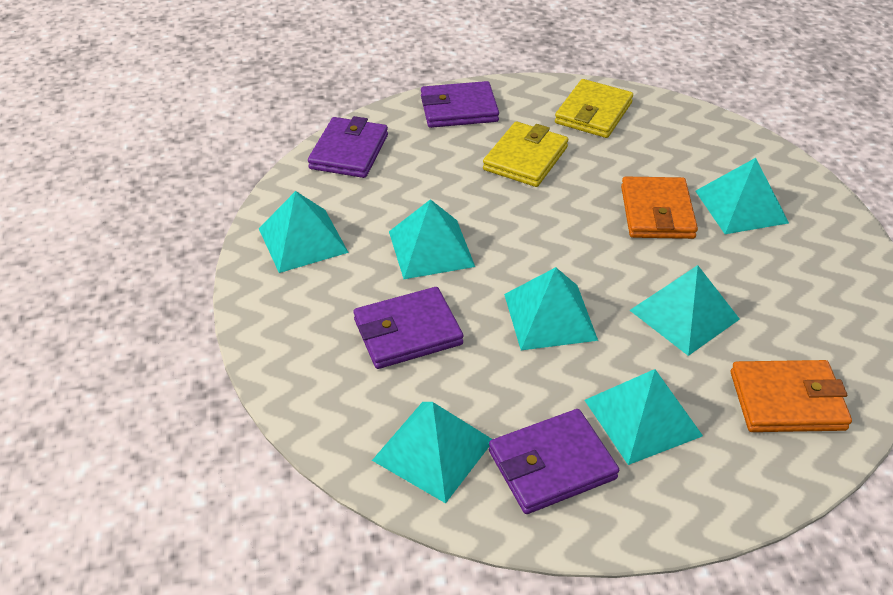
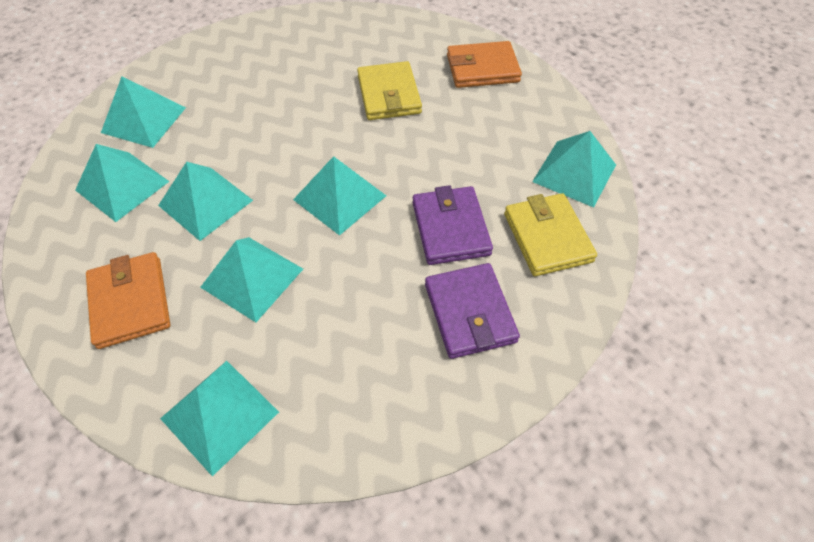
purple wallet: [308,116,388,178] [353,287,463,369] [421,81,499,128] [489,409,619,514] = 4 -> [413,185,493,265] [425,263,520,359] = 2

